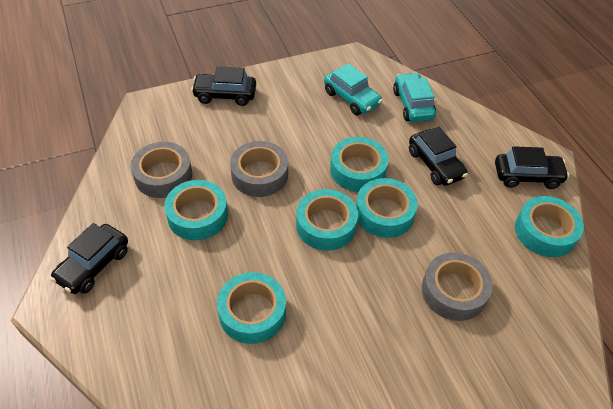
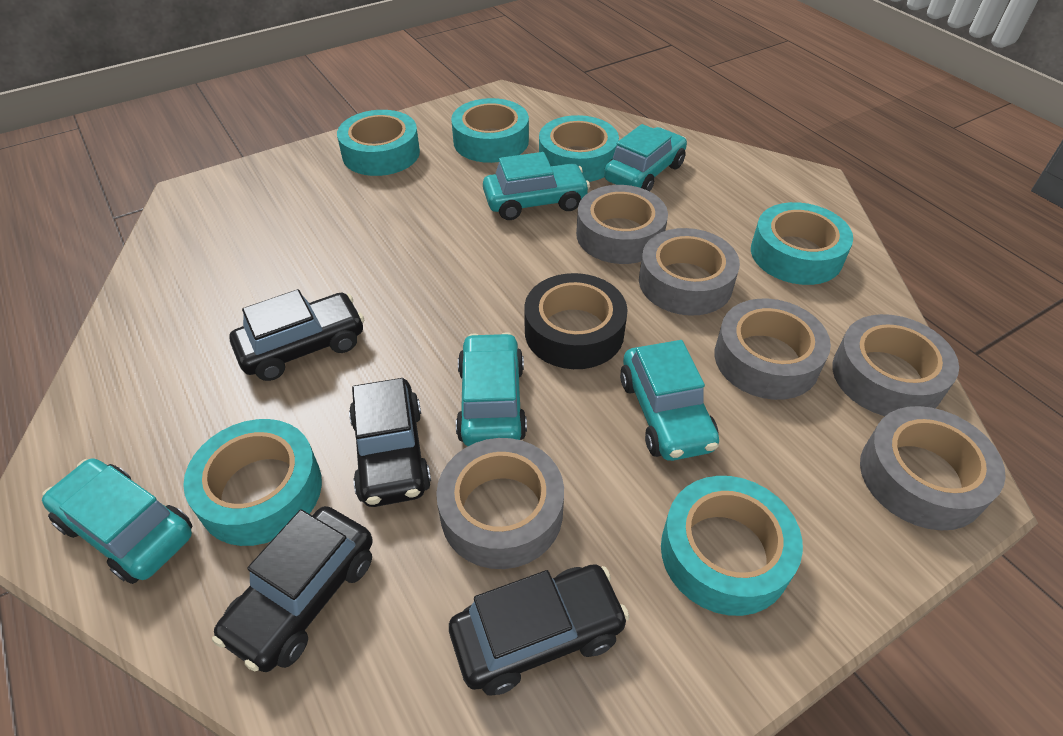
black tape: none = 0 -> [524,273,628,369] = 1
grey tape: [131,142,192,198] [230,141,288,197] [422,252,493,321] = 3 -> [436,438,564,569] [576,185,668,264] [639,228,740,316] [714,299,831,400] [832,314,959,416] [860,406,1006,530] = 6
turquoise car: [324,63,383,115] [393,73,436,122] = 2 -> [42,458,192,584] [456,332,527,446] [483,152,590,220] [604,124,687,191] [620,340,719,461] = 5

